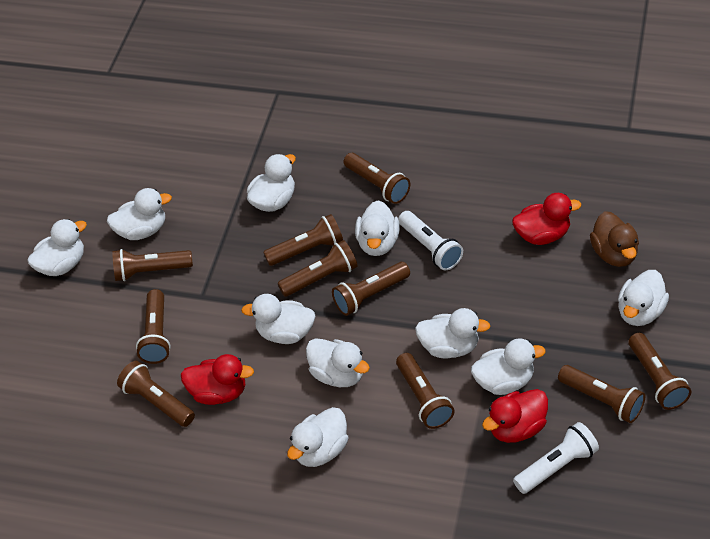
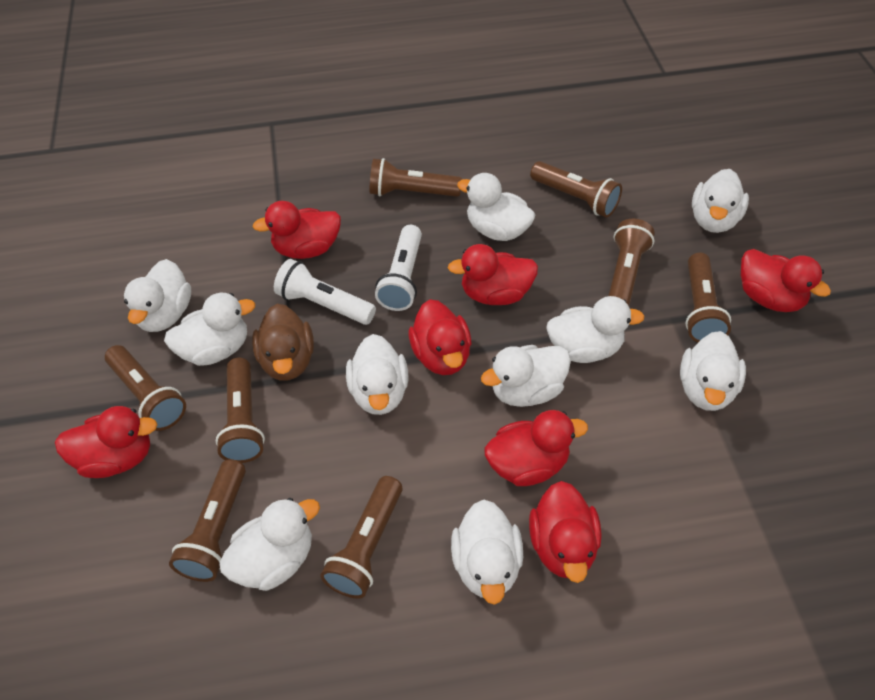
brown flashlight: [112,249,193,281] [117,361,195,427] [136,289,171,364] [263,214,343,266] [278,240,358,297] [332,262,410,316] [343,153,410,204] [396,353,455,429] [558,365,646,423] [629,333,691,410] = 10 -> [105,345,186,431] [169,459,246,582] [216,358,265,463] [320,476,403,599] [369,158,462,197] [530,161,622,218] [609,219,655,306] [685,253,731,342] = 8
red duck: [181,354,254,405] [482,389,548,443] [512,193,581,245] = 3 -> [55,406,157,478] [253,201,341,259] [409,299,471,375] [448,244,538,305] [485,410,588,486] [529,481,601,583] [741,249,831,312] = 7

